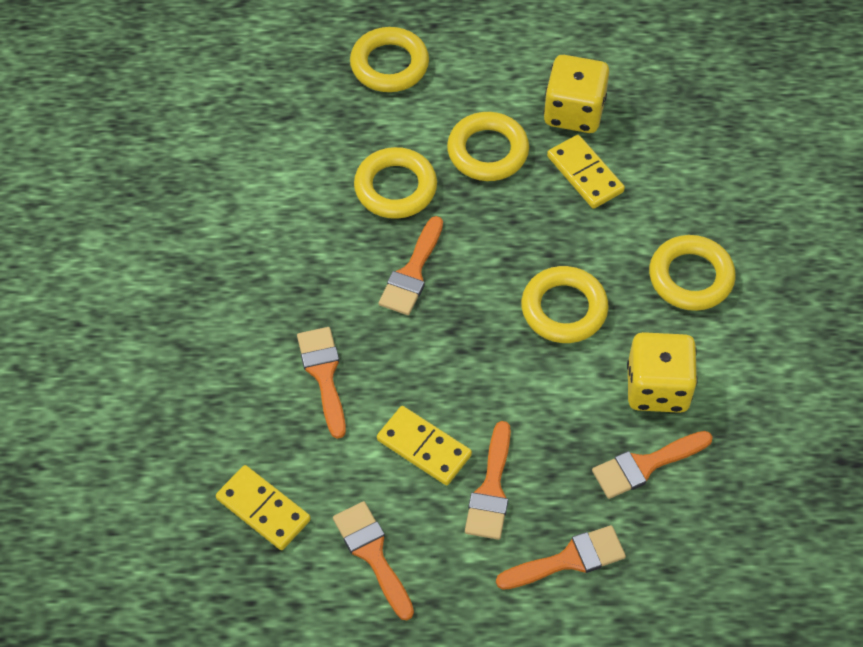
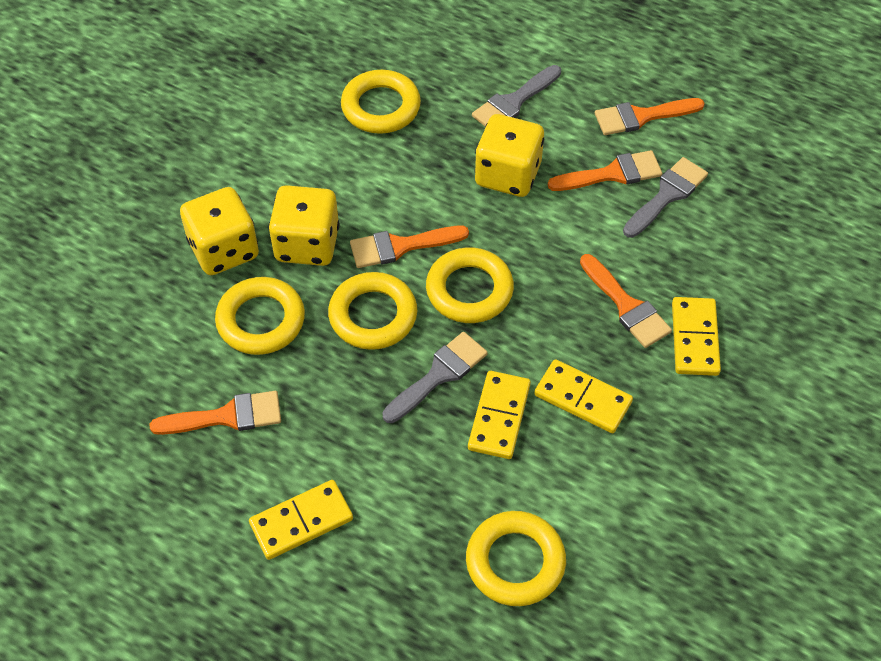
grey brush: none = 0 -> [382,332,488,423] [472,65,561,126] [623,157,708,238] = 3
orange brush: [297,327,346,439] [333,501,414,620] [379,216,443,315] [465,421,511,540] [496,525,626,590] [592,431,713,499] = 6 -> [149,391,281,435] [350,226,469,268] [548,150,662,191] [580,254,672,348] [595,98,705,135] = 5
yellow dice: [544,55,609,133] [627,332,697,413] = 2 -> [180,187,259,275] [269,185,339,266] [475,114,544,197] = 3
yellow domino: [216,465,311,550] [377,406,472,485] [547,135,625,209] = 3 -> [249,480,353,560] [468,371,531,459] [534,359,633,433] [672,297,721,376] = 4

